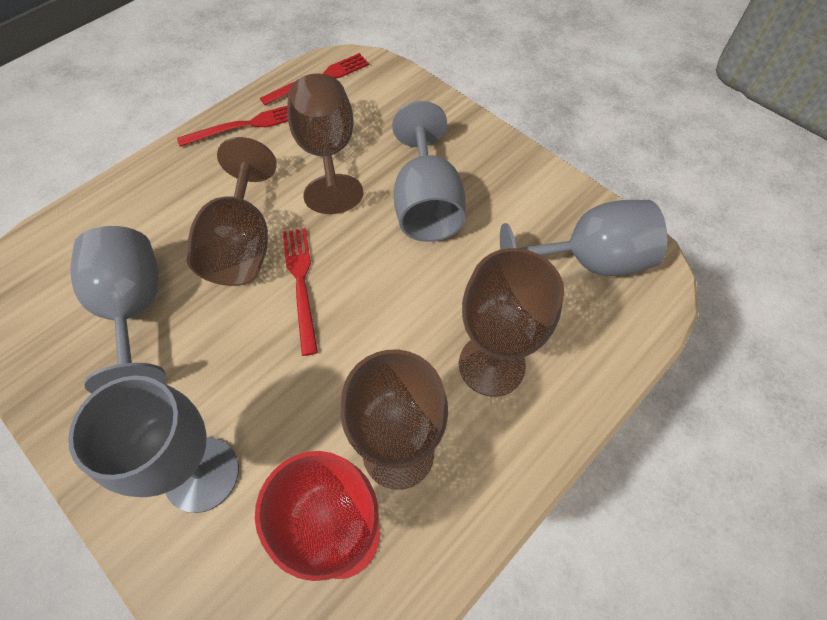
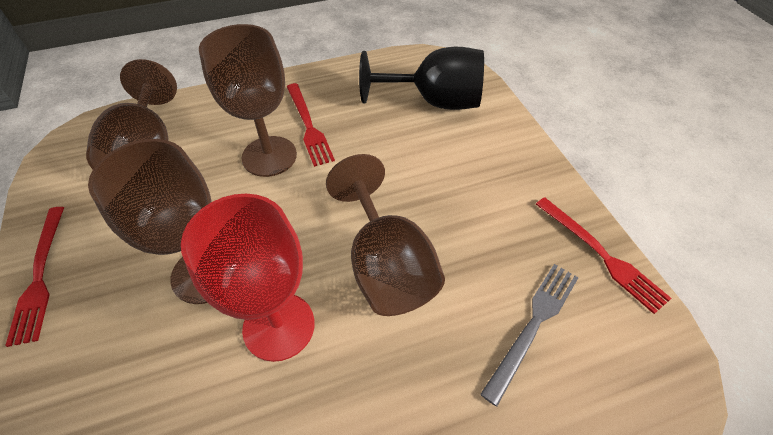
black goblet: none = 0 -> [359,47,484,110] = 1
grey fork: none = 0 -> [480,264,579,406] = 1
grey goblet: [68,376,239,513] [70,226,166,393] [392,101,466,242] [500,200,667,276] = 4 -> none = 0

